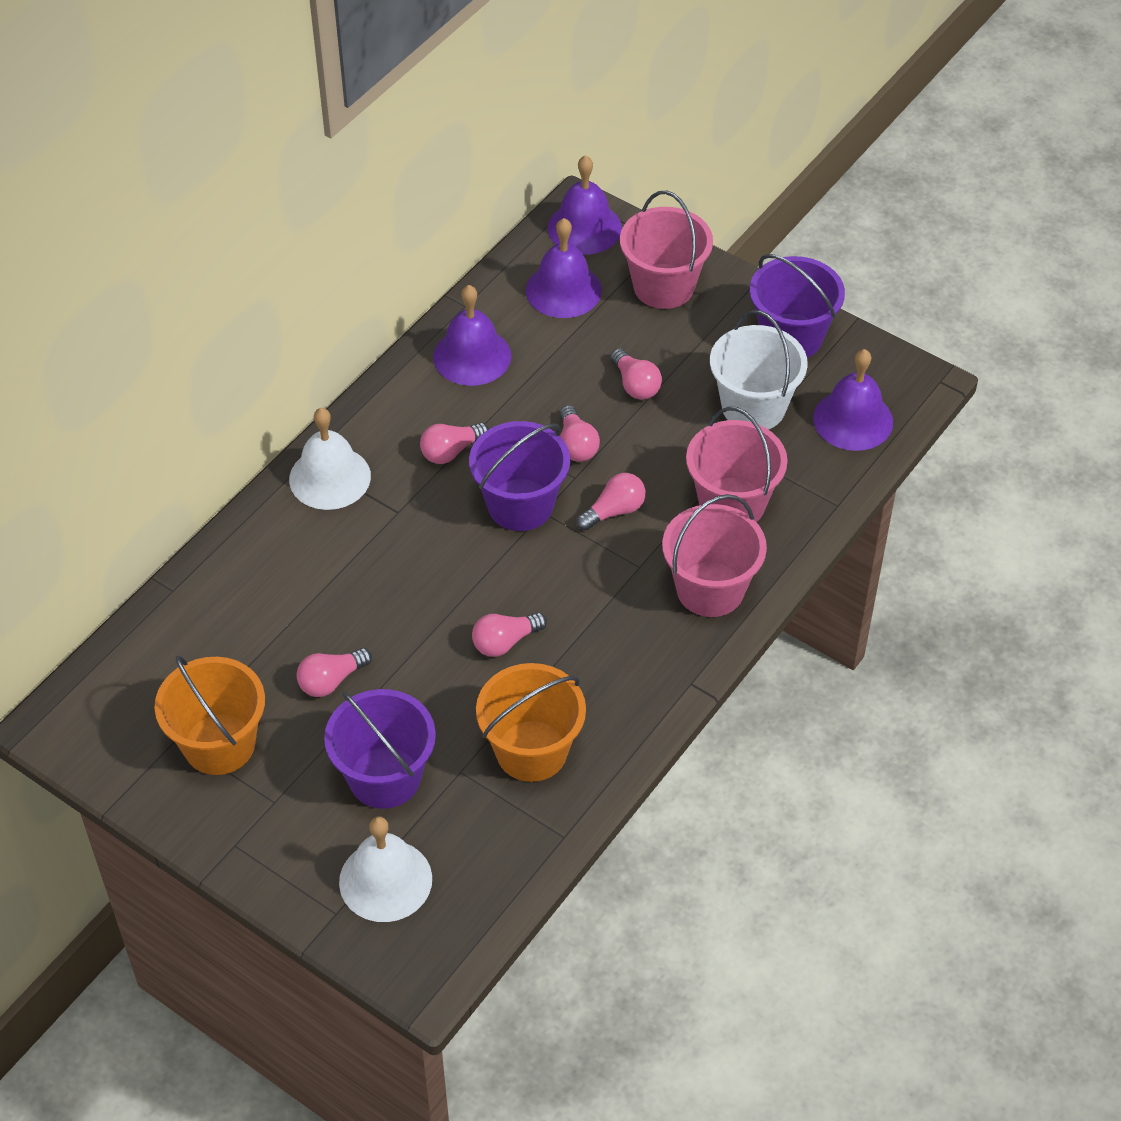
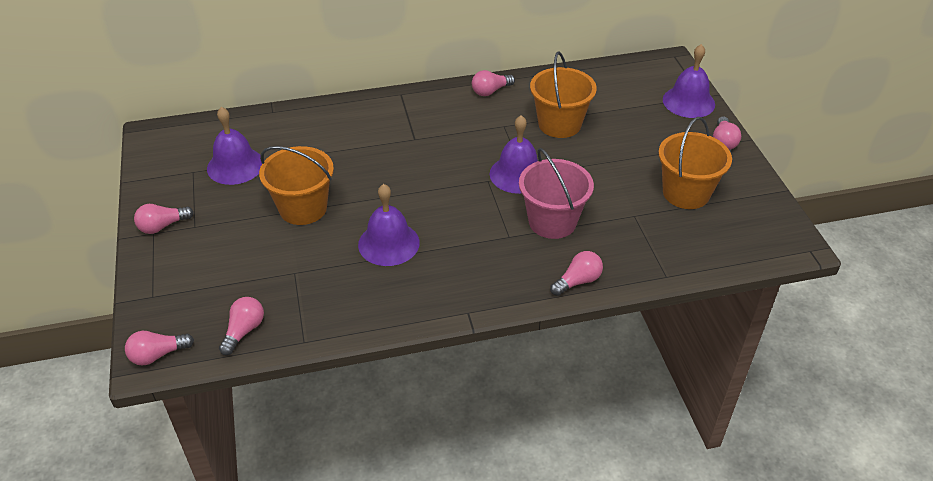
orange bucket: [154,655,265,775] [476,663,586,782] = 2 -> [259,146,334,225] [530,51,597,138] [658,117,732,209] = 3
pink bucket: [620,190,713,309] [662,494,767,617] [686,407,788,522] = 3 -> [519,148,594,239] = 1
purple bucket: [324,689,436,809] [469,421,570,531] [750,254,845,358] = 3 -> none = 0
white bell: [289,408,371,510] [339,816,432,922] = 2 -> none = 0
white bucket: [710,310,808,429] = 1 -> none = 0

